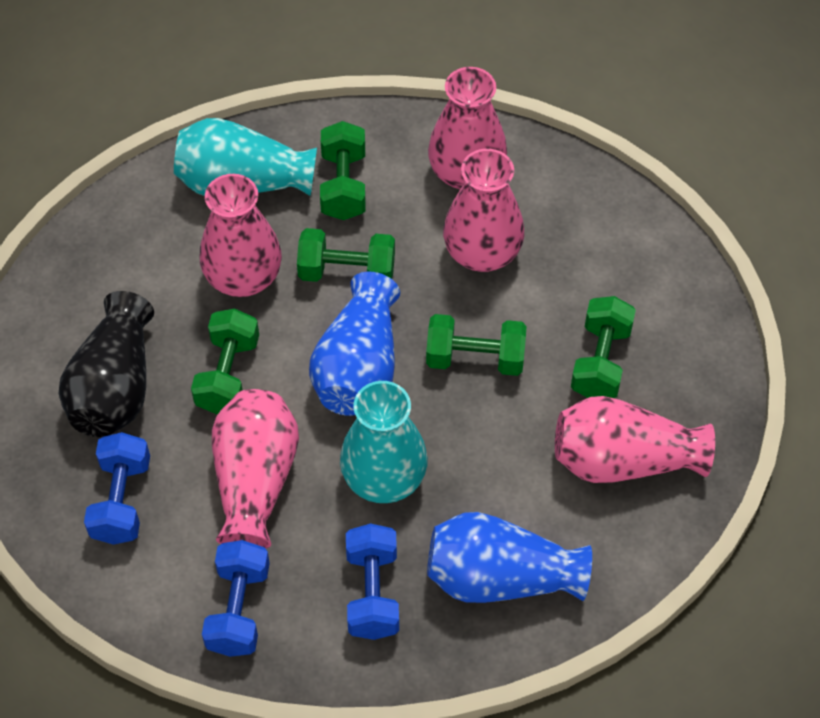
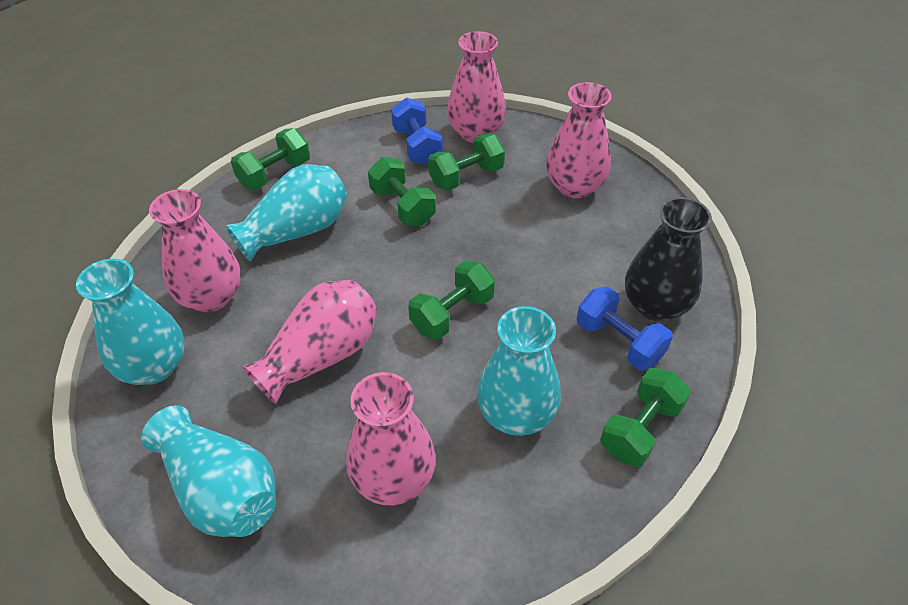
blue dumbbell: [84,432,150,545] [202,540,270,657] [346,524,399,640] = 3 -> [391,97,443,165] [577,286,673,371] = 2
blue vase: [309,272,400,416] [427,512,592,603] = 2 -> none = 0
turquoise vase: [174,118,317,196] [340,381,428,503] = 2 -> [76,259,185,385] [141,405,276,537] [225,164,347,262] [477,306,561,436] = 4

